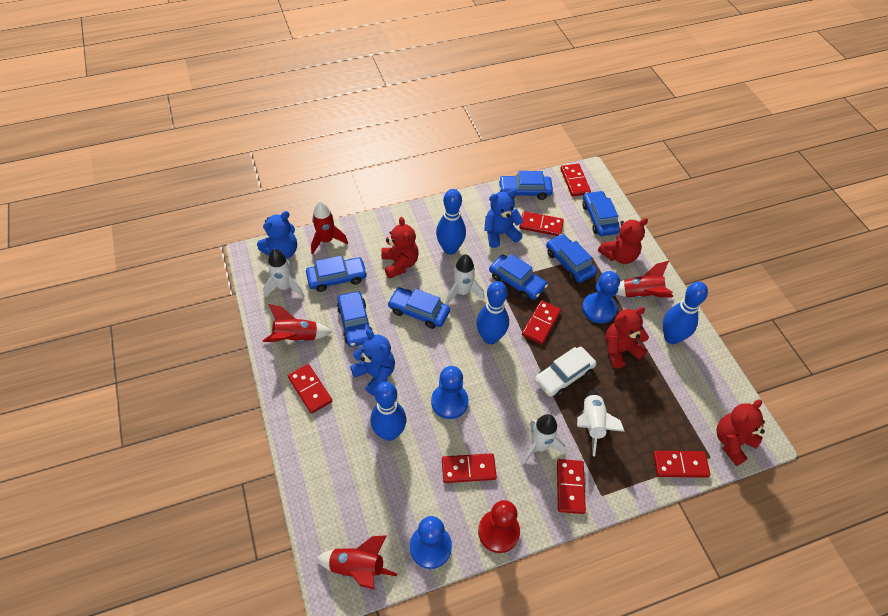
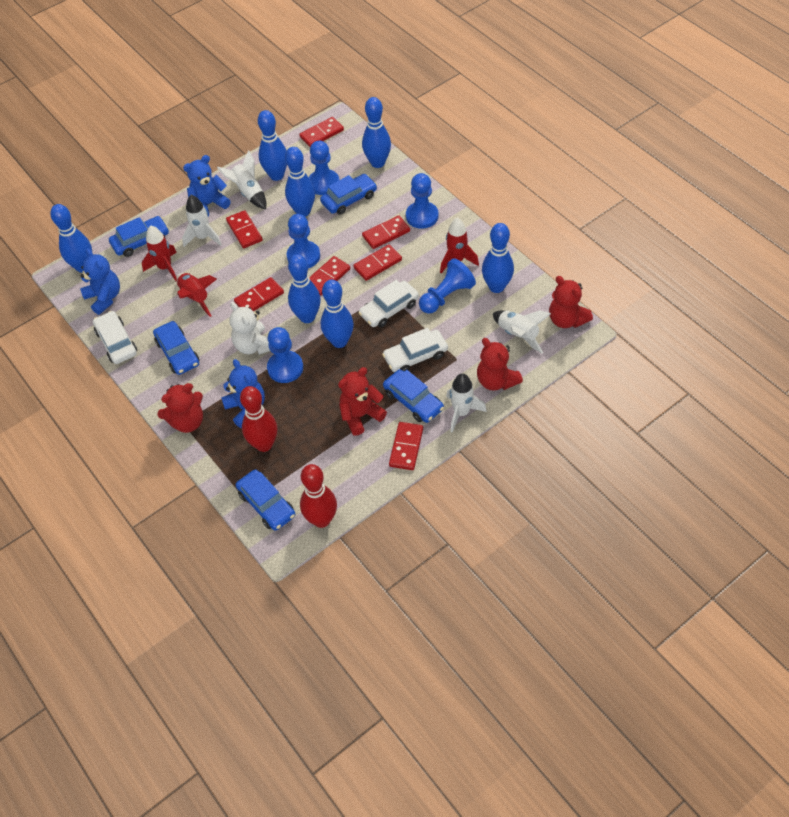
blue bowling pin: [370,382,407,441] [436,189,466,255] [476,281,509,344] [663,282,708,344] = 4 -> [50,204,92,273] [258,110,287,181] [285,147,315,217] [288,254,321,323] [321,280,354,348] [362,97,391,168] [482,223,514,293] = 7
blue car: [306,256,367,292] [337,291,373,347] [387,287,450,329] [489,254,548,300] [499,171,553,200] [546,234,597,283] [582,191,620,236] = 7 -> [109,216,169,257] [153,321,199,375] [235,469,296,531] [320,174,377,215] [383,369,444,423] = 5
blue pawn: [410,516,452,569] [431,366,469,419] [582,271,620,324] = 3 -> [267,327,303,383] [287,214,320,268] [309,141,339,195] [406,173,438,229] [419,258,476,314] = 5
red bowling pin: none = 0 -> [240,386,277,452] [300,464,337,528] = 2
red pawn: [478,500,520,553] = 1 -> none = 0
red rocket: [263,304,332,342] [311,201,348,254] [316,535,397,589] [616,261,673,298] = 4 -> [142,226,177,281] [177,273,217,317] [440,218,479,273] = 3
white car: [535,347,596,397] = 1 -> [93,311,137,364] [358,280,419,328] [382,328,448,372] = 3
white teddy bear: none = 0 -> [229,302,270,355] = 1

